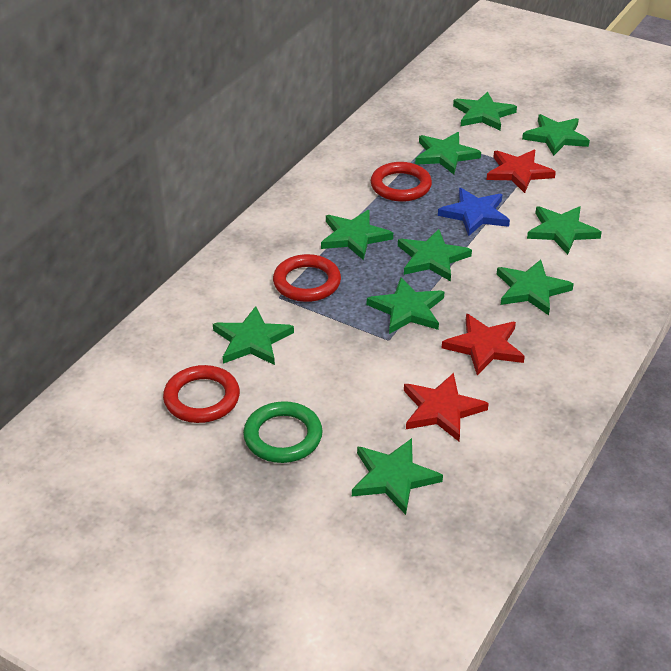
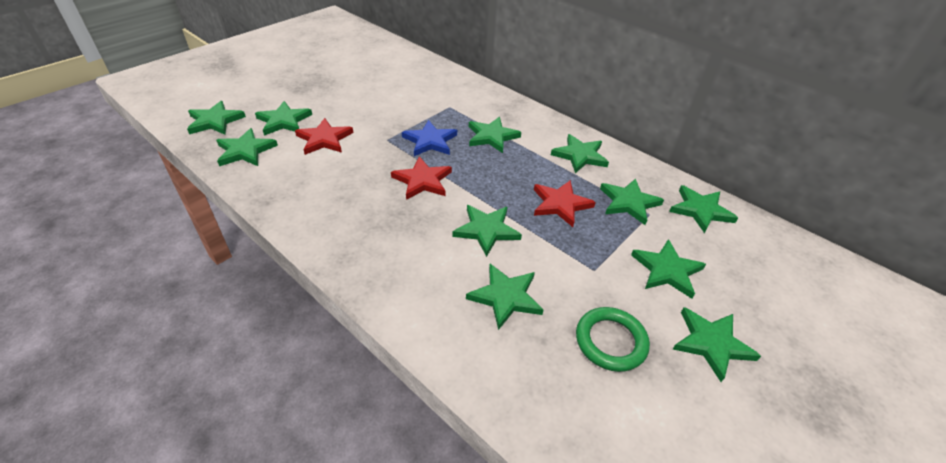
green star: [213,306,294,365] [321,210,393,260] [352,438,443,515] [367,277,445,334] [398,229,472,281] [415,132,481,175] [453,91,517,131] [497,259,574,315] [522,114,590,156] [527,206,602,255] = 10 -> [187,101,246,135] [216,128,278,166] [255,101,312,136] [452,205,522,257] [466,264,543,330] [469,117,521,153] [551,134,609,173] [600,178,664,225] [631,239,706,299] [669,185,738,233] [673,307,761,382] = 11
red ring: [163,365,240,423] [273,254,341,302] [371,162,432,202] = 3 -> none = 0

